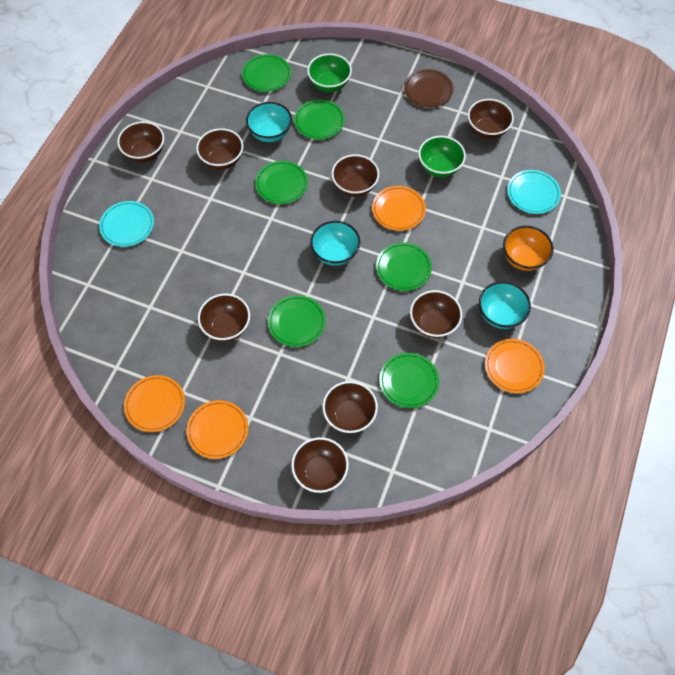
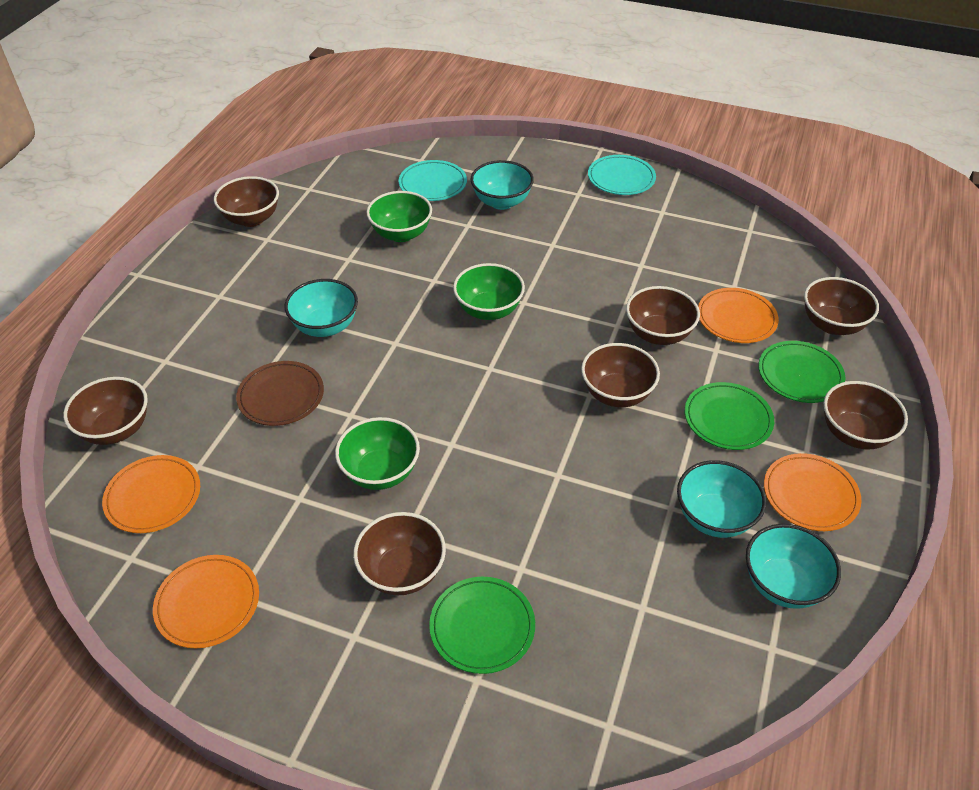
brown bowl: [117,121,164,162] [196,128,243,170] [198,293,250,342] [291,437,349,493] [322,381,378,433] [331,154,379,197] [410,290,462,338] [468,99,514,139] = 8 -> [63,377,148,445] [214,176,279,227] [353,512,446,595] [581,343,660,407] [626,286,700,345] [804,277,879,335] [824,381,908,449] = 7
green bowl: [307,53,352,92] [418,136,466,177] = 2 -> [335,417,420,490] [366,191,432,242] [453,263,525,320] = 3
green plate: [242,54,291,92] [255,161,308,204] [268,295,326,347] [294,99,345,140] [376,242,432,291] [379,353,439,408] = 6 -> [429,577,535,674] [685,382,774,450] [758,341,845,403] = 3
orange bowl: [503,226,554,271] = 1 -> none = 0
turquoise bowl: [246,102,292,142] [310,221,360,266] [479,281,531,329] = 3 -> [285,279,358,337] [471,160,534,210] [677,460,766,538] [746,524,841,609] = 4

